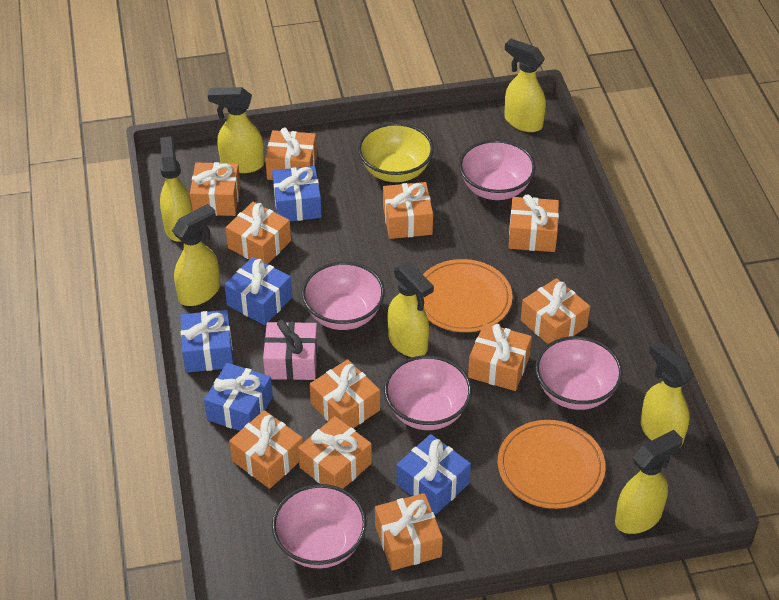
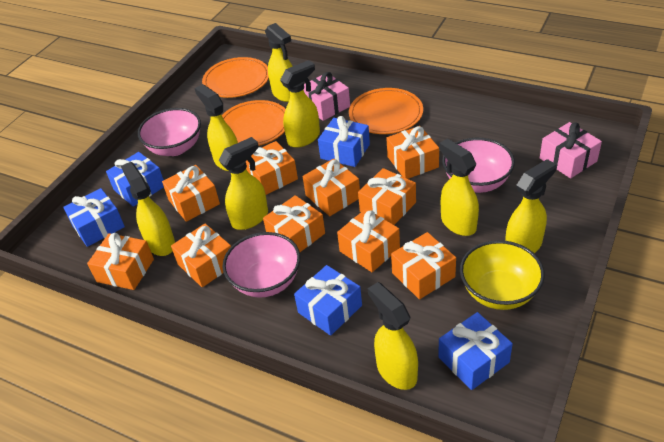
orange gift: [190,162,240,216] [225,202,291,264] [229,410,303,489] [265,128,317,180] [298,416,372,489] [310,359,380,428] [375,493,443,571] [383,182,433,239] [468,323,532,391] [509,194,559,252] [521,278,590,344] = 11 -> [87,233,154,290] [162,165,220,222] [171,224,231,287] [246,141,298,195] [263,195,325,252] [303,158,360,216] [337,209,400,272] [358,168,416,225] [387,126,439,179] [391,232,456,299] = 10
orange plate: [423,259,513,332] [498,420,606,509] = 2 -> [202,57,269,98] [222,100,286,146] [349,88,423,134] = 3
pink bowl: [272,484,367,569] [302,262,385,330] [384,355,472,430] [459,140,536,200] [535,336,623,410] = 5 -> [138,108,201,156] [222,232,300,298] [442,138,515,193] = 3
pink gift: [263,320,318,380] = 1 -> [303,72,350,121] [540,122,602,179] = 2
yellow spray bottle: [160,137,193,242] [172,204,220,306] [208,87,264,173] [387,262,434,357] [504,39,546,132] [615,430,683,534] [640,341,693,445] = 7 -> [121,162,175,256] [195,84,238,171] [219,137,268,230] [265,23,293,102] [280,60,320,148] [368,282,418,390] [439,138,479,236] [505,159,557,253] = 8

